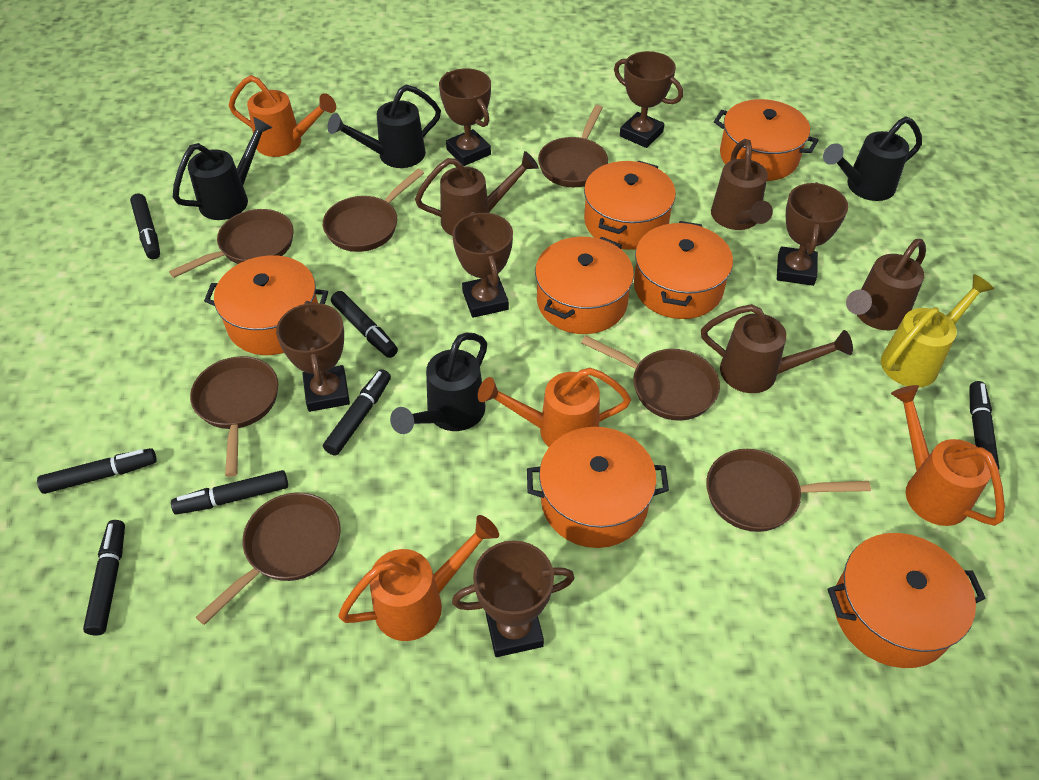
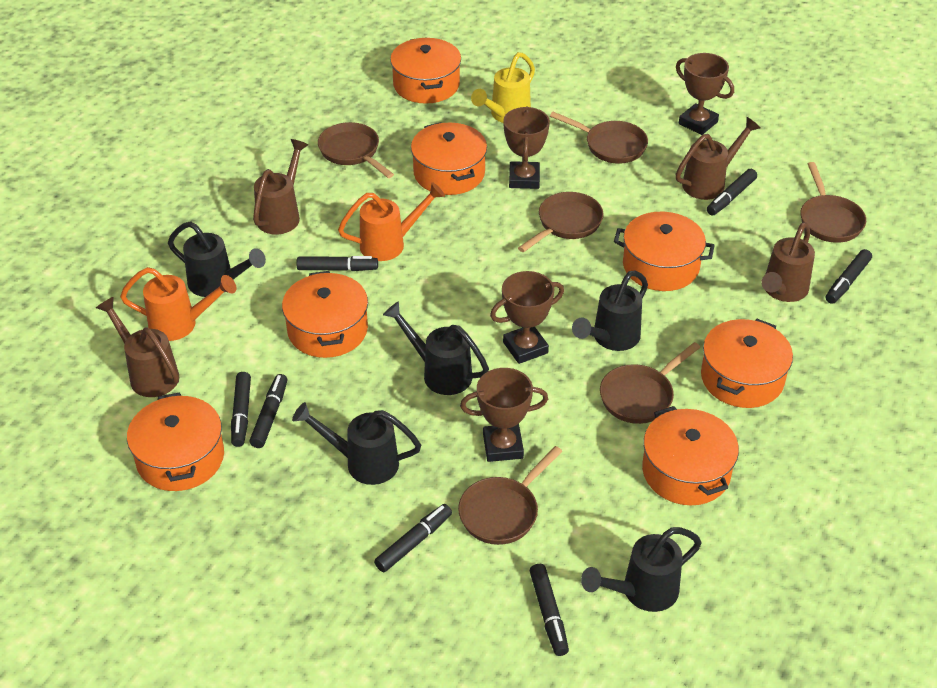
black watering can: [173,116,273,220] [328,85,441,168] [390,332,487,434] [823,116,922,201] = 4 -> [168,221,266,297] [292,402,421,485] [383,301,489,395] [572,271,648,351] [581,527,702,612] = 5
brown pan: [169,209,294,278] [190,356,278,477] [196,493,341,625] [323,169,424,252] [538,105,608,187] [581,336,720,421] [706,449,871,532] = 7 -> [318,122,394,178] [458,446,562,545] [518,192,604,252] [550,112,648,164] [600,342,700,424] [800,162,866,243] = 6
brown trophy: [276,301,350,412] [439,68,491,166] [452,212,513,318] [452,540,574,657] [614,51,683,148] [777,182,848,286] = 6 -> [460,368,548,462] [490,271,564,364] [503,107,550,189] [676,53,734,135] = 4
orange watering can: [229,75,336,157] [338,515,499,641] [478,368,631,447] [891,385,1005,526] = 4 -> [120,267,236,341] [338,182,445,261] = 2

